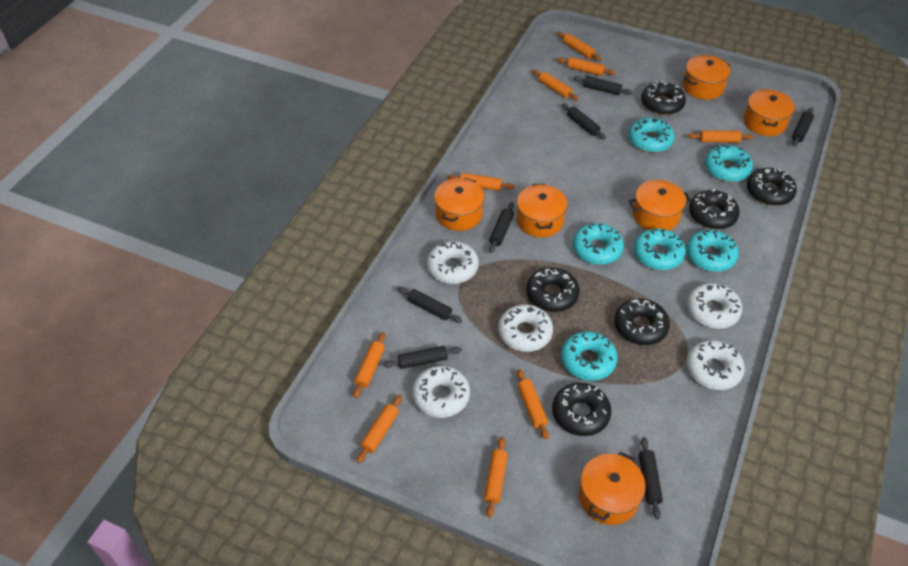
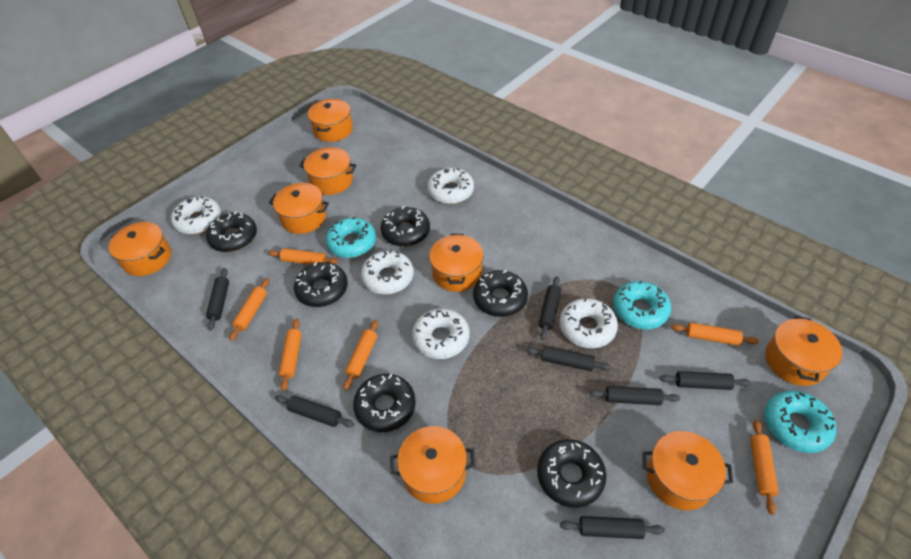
orange pot: [434,178,484,231] [517,184,567,237] [579,451,646,525] [629,180,691,231] [683,55,731,100] [744,89,795,136] = 6 -> [109,222,171,276] [269,183,329,234] [299,147,356,195] [308,99,353,142] [390,426,475,504] [429,234,484,292] [643,431,733,511] [765,316,842,386] = 8
orange rolling pin: [353,332,385,398] [356,395,402,463] [447,173,514,191] [484,437,508,518] [517,369,549,440] [532,70,579,101] [557,32,601,61] [557,57,616,76] [688,130,754,143] = 9 -> [229,278,269,341] [268,248,338,265] [279,319,302,391] [343,320,378,390] [671,322,759,346] [750,420,779,515] = 6
turquoise donut: [561,331,617,381] [573,223,624,265] [628,118,675,153] [634,228,686,270] [686,230,739,272] [705,145,753,182] = 6 -> [326,217,376,258] [613,281,671,329] [764,390,836,453] = 3

